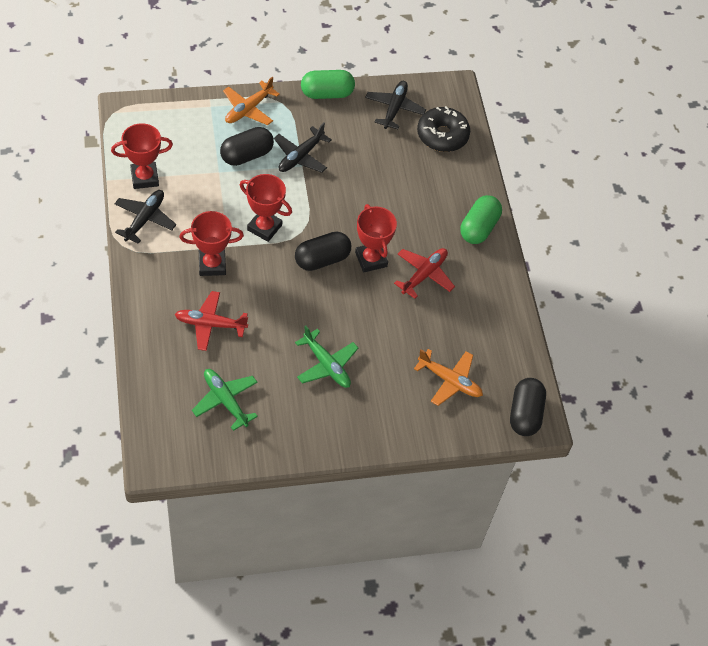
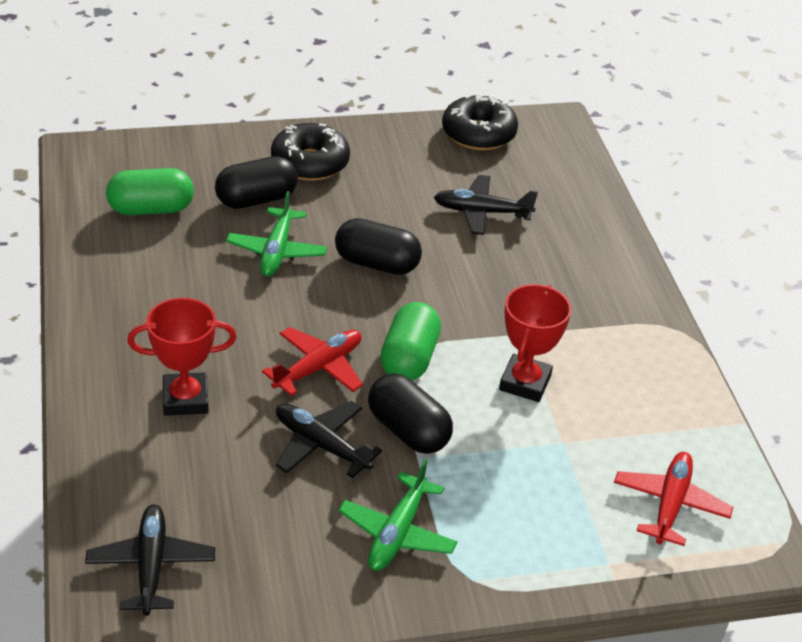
black donut: [417,106,470,152] = 1 -> [271,123,350,181] [442,94,518,150] = 2
orange plane: [223,77,280,125] [414,349,483,406] = 2 -> none = 0
red trophy: [111,123,173,189] [179,211,244,276] [240,174,292,242] [355,204,397,272] = 4 -> [127,298,237,416] [499,284,571,402] = 2

